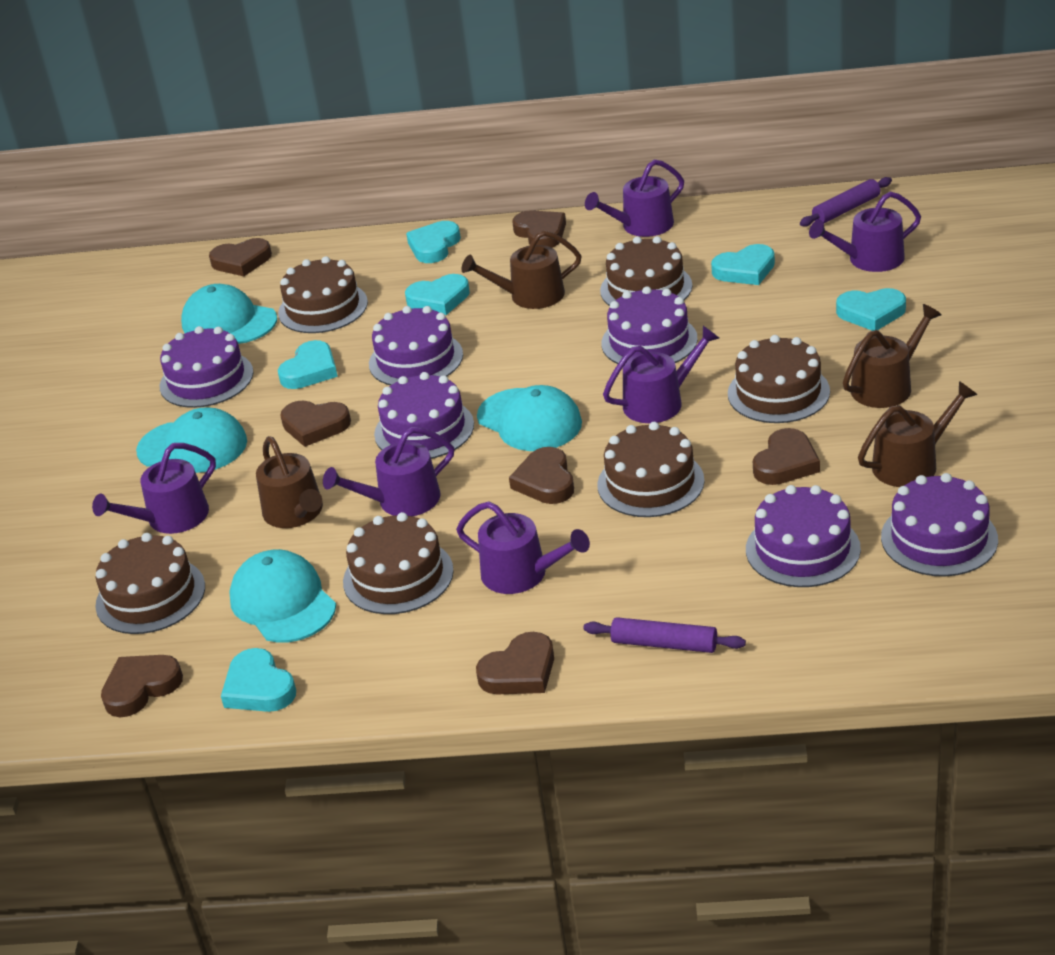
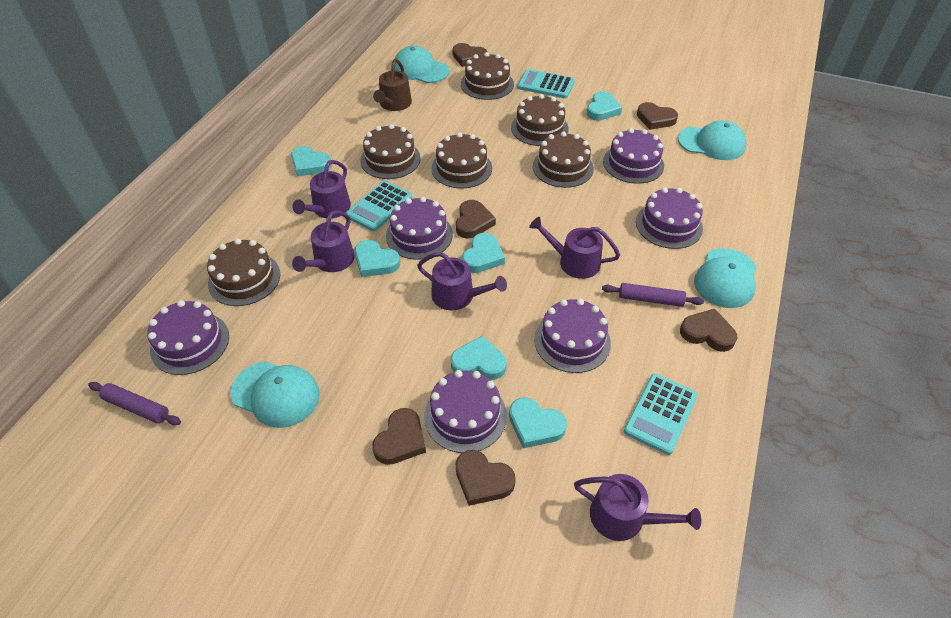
brown heart: [101,655,183,717] [209,238,272,276] [280,401,351,447] [476,632,554,694] [509,447,574,504] [512,210,566,248] [753,428,820,485] = 7 -> [372,408,426,465] [452,43,487,67] [456,200,496,238] [456,450,516,506] [637,102,678,130] [680,309,737,352] = 6
brown watering can: [256,436,323,528] [461,230,581,309] [843,304,942,408] [858,381,978,487] = 4 -> [373,59,412,111] = 1
purple watering can: [92,443,216,534] [323,427,454,516] [456,501,590,594] [585,159,684,237] [603,326,719,423] [809,191,921,272] = 6 -> [292,160,351,218] [292,210,355,272] [417,252,507,310] [529,217,620,279] [574,474,701,541] = 5
turquoise calculator: none = 0 -> [346,181,412,231] [517,69,575,98] [624,374,698,455] = 3

